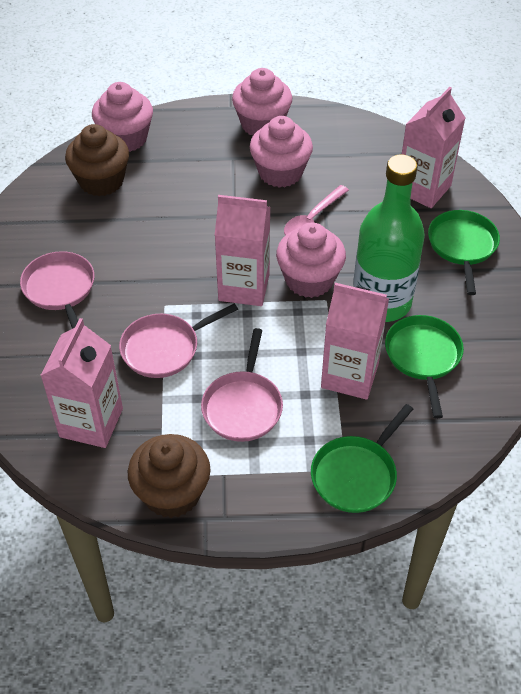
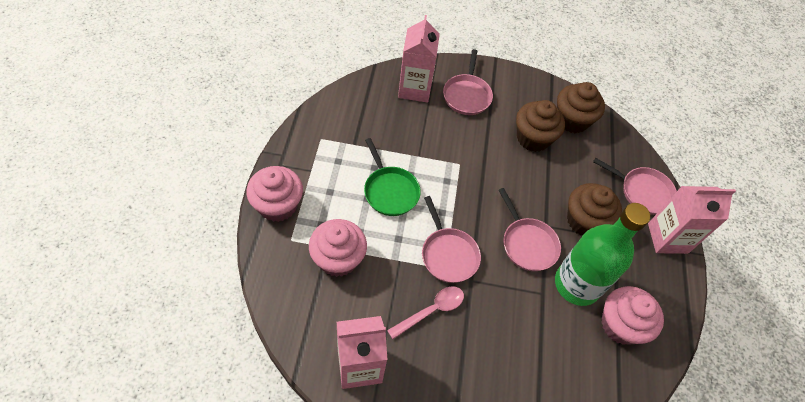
brown cupcake: [65,124,129,196] [128,434,211,518] = 2 -> [516,100,565,152] [557,82,605,133] [567,183,622,236] = 3
green pan: [311,404,413,513] [385,315,464,419] [428,210,500,295] = 3 -> [364,138,421,216] = 1
pink carton: [40,318,123,448] [215,195,270,306] [321,283,389,400] [402,87,465,208] = 4 -> [337,316,388,389] [398,15,440,103] [648,186,736,254] = 3
pink cupcake: [92,82,153,152] [232,68,292,136] [250,116,313,188] [276,223,346,298] = 4 -> [246,166,303,222] [309,219,367,277] [601,286,664,345] = 3
pink pan: [20,251,95,329] [119,304,238,378] [201,328,283,442] = 3 -> [422,196,481,283] [443,49,493,115] [499,188,561,271] [593,158,677,215] = 4

